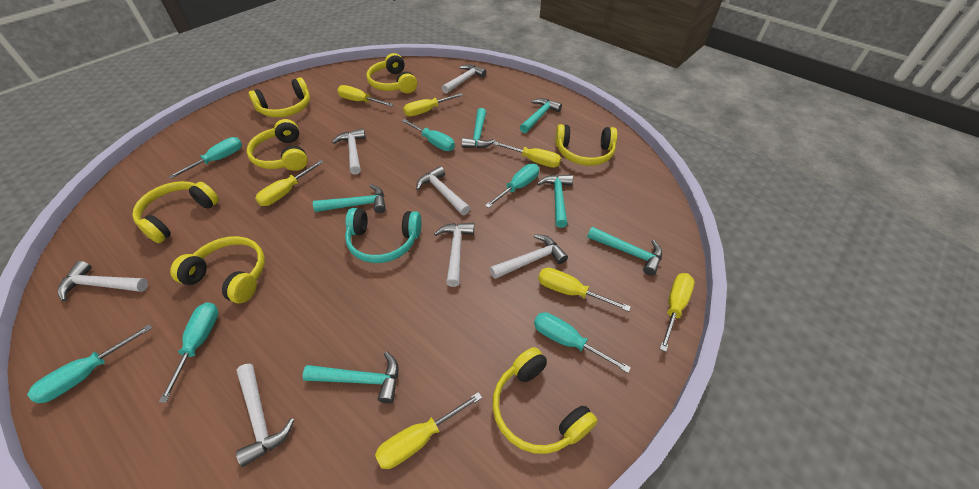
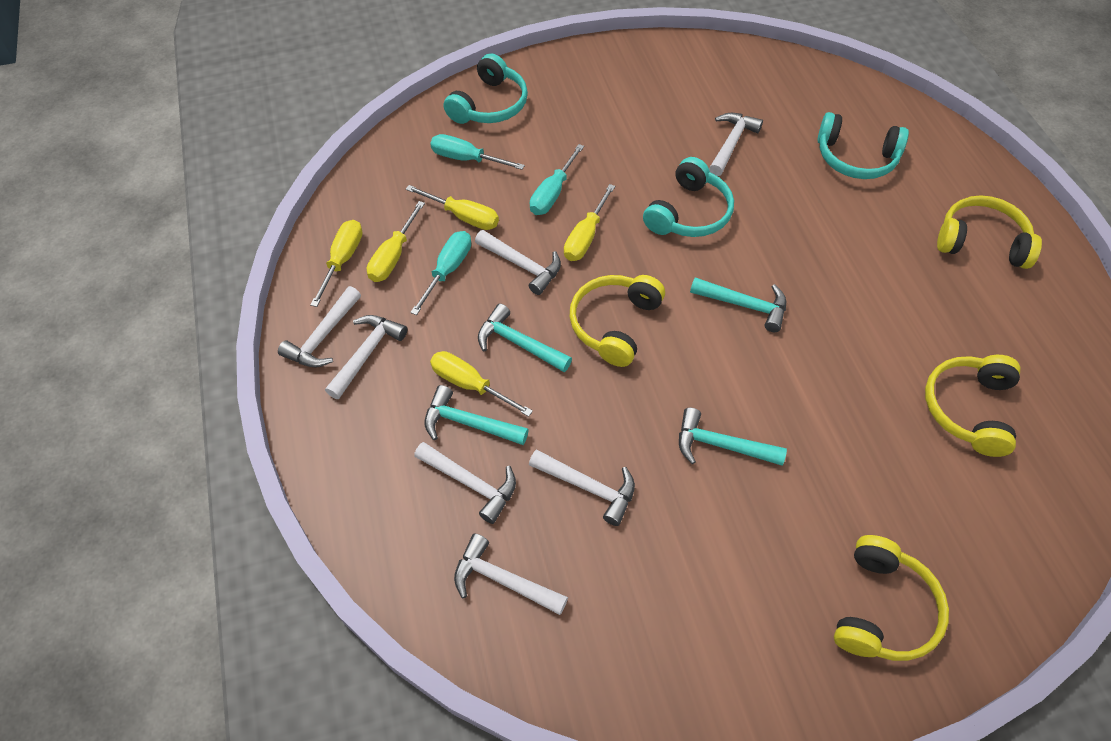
turquoise hammer: [303,351,398,404] [313,184,386,213] [461,108,495,148] [520,98,562,133] [537,175,573,228] [587,227,662,276] = 6 -> [425,385,529,445] [478,303,572,372] [679,408,787,466] [690,277,786,332] = 4
turquoise headphones: [345,208,422,263] = 1 -> [444,53,528,124] [643,157,734,237] [817,112,909,179] = 3
turquoise screwdriver: [27,324,152,403] [159,302,218,403] [168,137,242,179] [402,119,455,151] [485,164,539,208] [534,312,631,373] = 6 -> [410,231,471,315] [430,134,525,170] [530,144,584,215] = 3
yellow headphones: [132,181,219,243] [170,236,265,303] [247,119,308,171] [248,77,310,117] [366,53,417,93] [492,347,597,454] [555,124,617,166] = 7 -> [570,275,665,367] [834,535,949,661] [925,355,1020,457] [937,195,1042,269] = 4
yellow screwdriver: [255,160,324,206] [337,85,393,106] [375,392,482,469] [403,93,463,116] [493,141,561,168] [538,268,631,312] [660,273,695,352] = 7 -> [310,220,363,307] [367,201,425,282] [406,185,499,230] [430,351,533,417] [564,184,615,261] = 5

